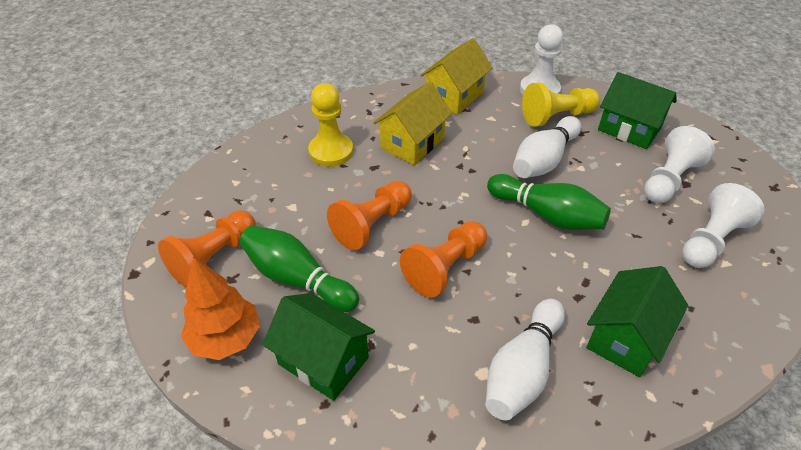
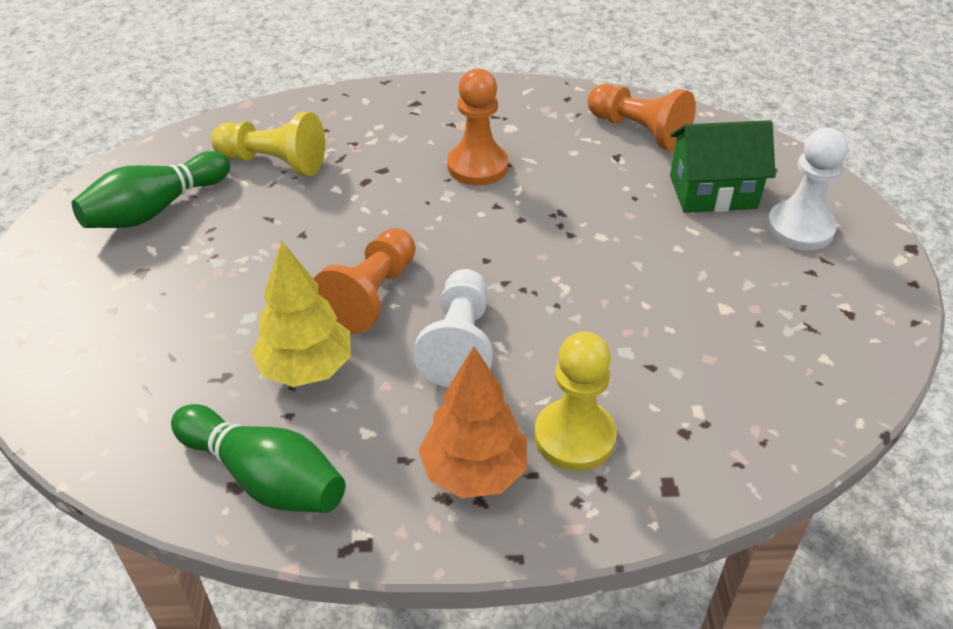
green house: [262,293,375,401] [586,266,688,377] [598,72,676,149] = 3 -> [670,120,776,213] = 1
white bowling pin: [486,299,565,420] [513,116,581,178] = 2 -> none = 0
white pawn: [520,24,563,95] [644,126,715,203] [682,183,765,268] = 3 -> [413,269,493,388] [767,128,848,250] = 2
yellow house: [373,82,452,165] [420,38,493,115] = 2 -> none = 0
yellow tree: none = 0 -> [251,241,351,387] = 1

